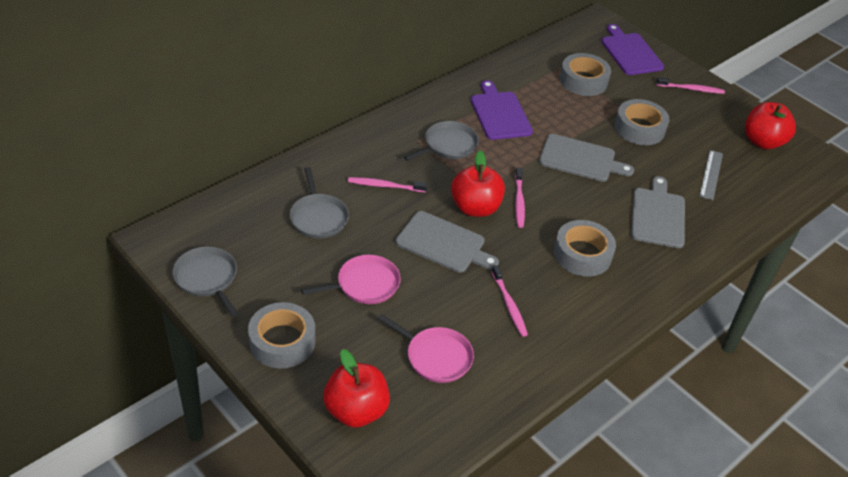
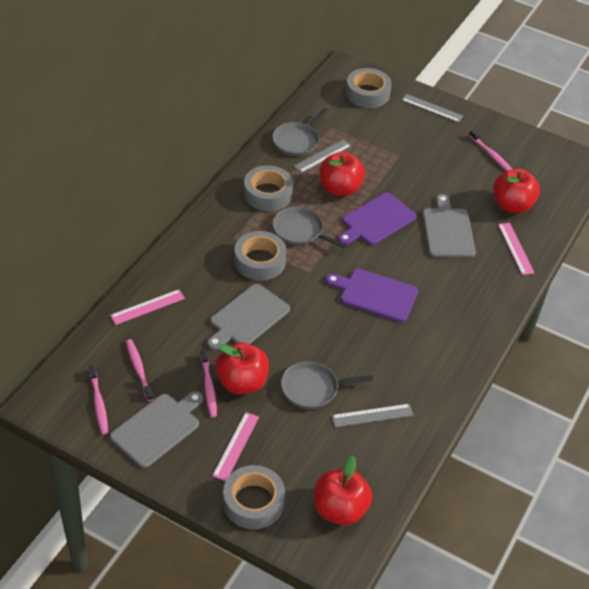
grey ruler: [699,150,723,200] = 1 -> [294,140,351,173] [332,404,413,427] [402,94,463,122] = 3
pink pan: [301,255,401,304] [378,314,474,383] = 2 -> none = 0
pink ruler: none = 0 -> [110,289,185,325] [212,412,259,481] [498,223,534,275] = 3
red apple: [323,349,390,428] [451,150,505,217] [745,102,796,149] = 3 -> [215,342,269,394] [314,456,372,525] [319,152,365,196] [493,169,540,213] = 4

